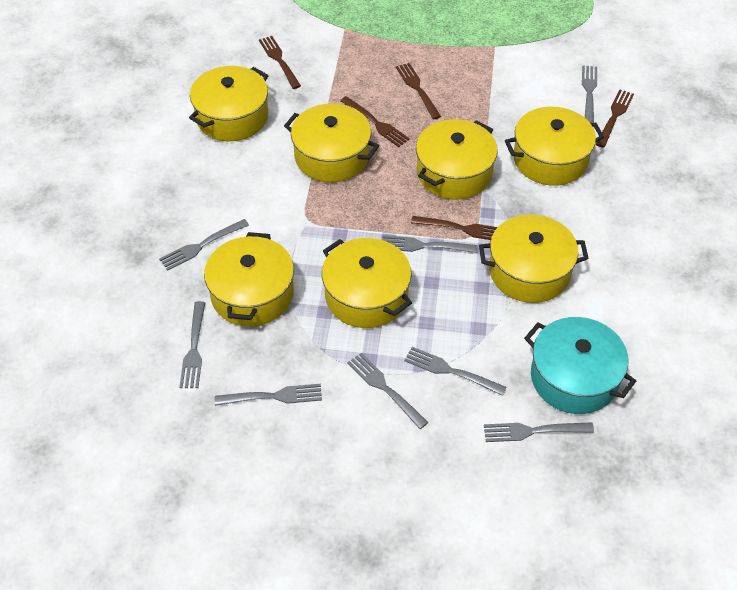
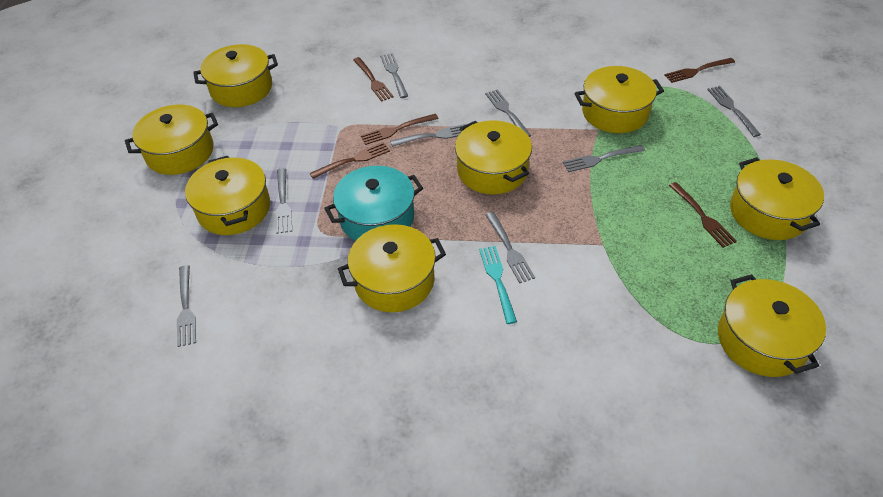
turquoise fork: none = 0 -> [479,246,517,324] = 1
yellow pot: [189,66,269,141] [204,232,294,326] [284,104,379,182] [322,238,412,328] [416,119,498,199] [479,215,589,303] [505,107,604,186] = 7 -> [125,105,218,175] [185,156,270,235] [193,44,278,107] [338,224,446,312] [455,120,532,194] [575,66,664,133] [718,274,826,377] [730,157,824,240] = 8

